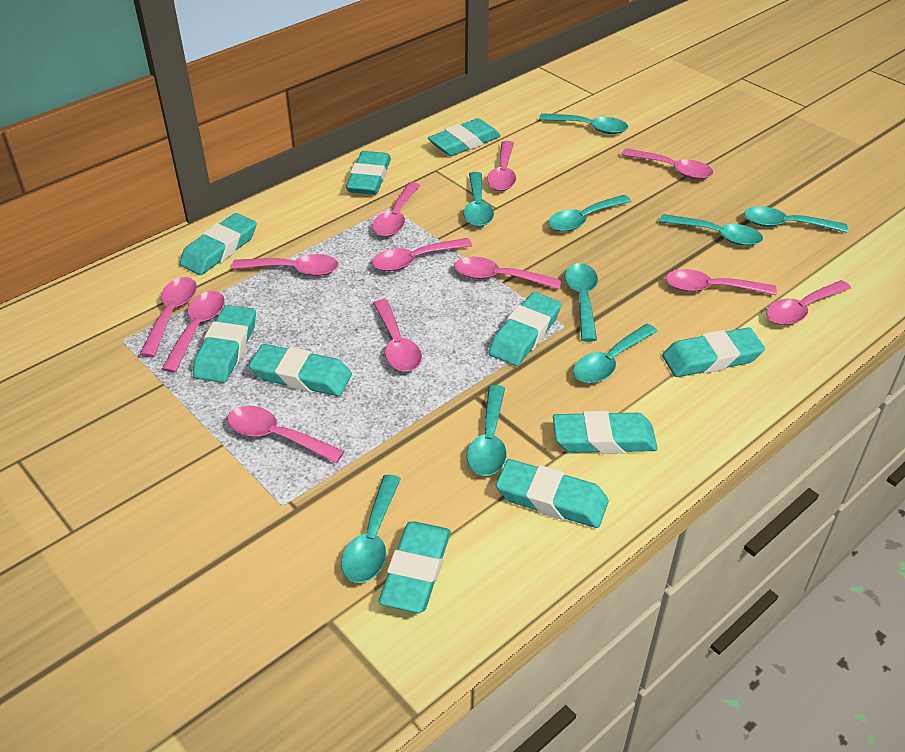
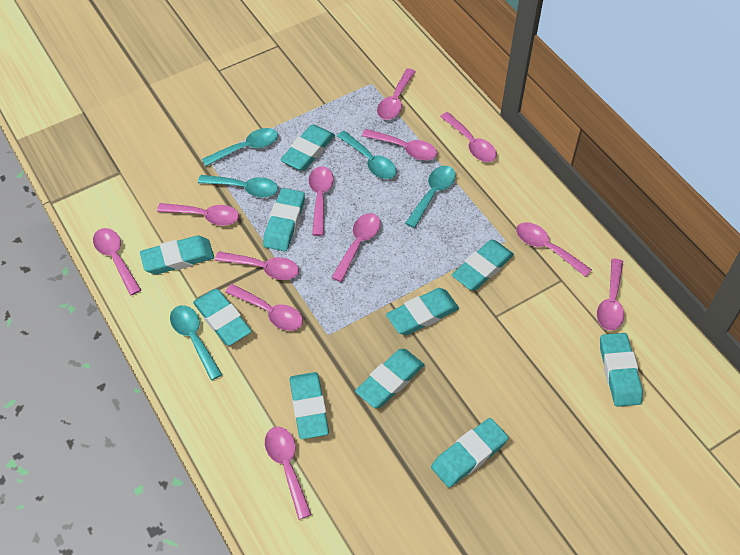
turquoise spoon: [341,475,401,583] [463,172,494,227] [467,385,506,476] [539,113,628,134] [548,195,632,232] [565,263,598,342] [573,324,658,383] [659,214,763,246] [744,206,848,233] = 9 -> [170,305,222,380] [198,175,278,198] [202,128,278,166] [337,131,397,179] [405,166,456,228] = 5

